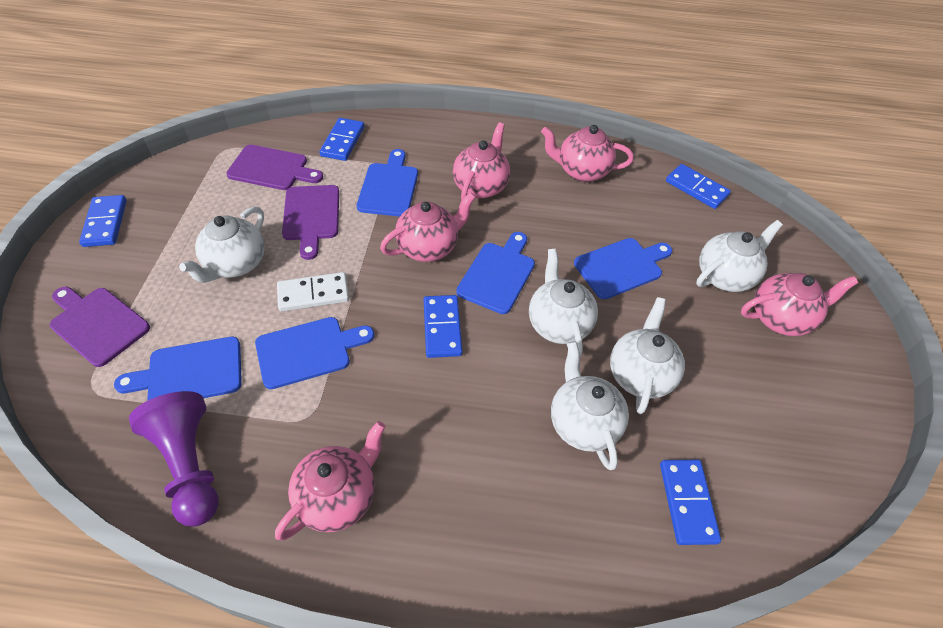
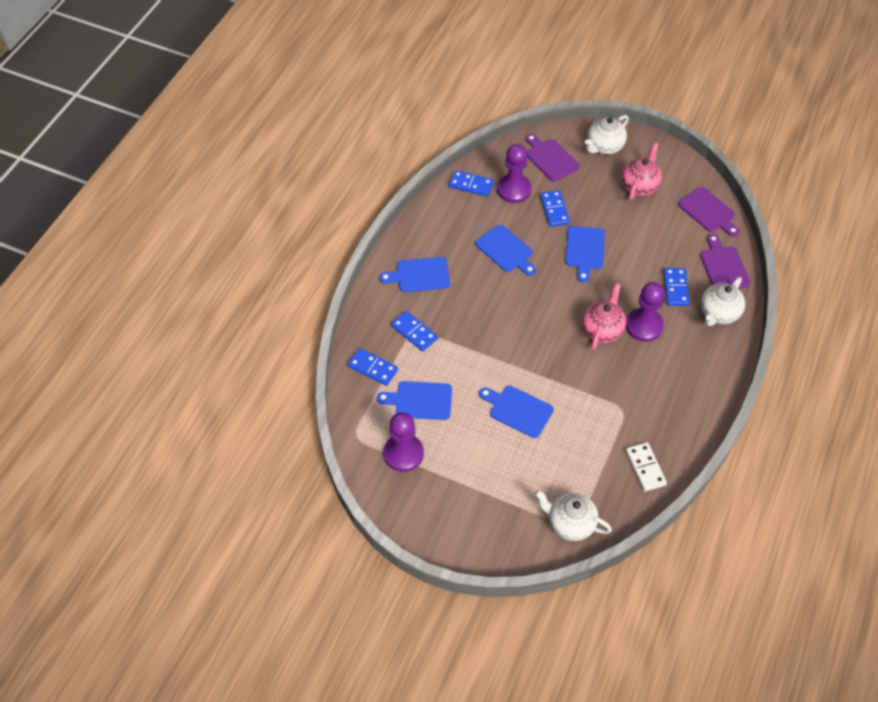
pink teapot: [275,421,386,541] [380,192,476,262] [453,122,510,200] [541,125,634,182] [741,273,858,336] = 5 -> [582,283,626,350] [622,142,662,200] = 2
purple pawn: [129,391,219,527] = 1 -> [383,412,424,472] [497,144,532,203] [626,282,665,342] = 3
white teapot: [179,207,265,283] [529,249,598,356] [551,341,629,470] [610,297,685,414] [696,220,783,292] = 5 -> [535,490,612,541] [585,115,629,154] [701,277,745,326] = 3

